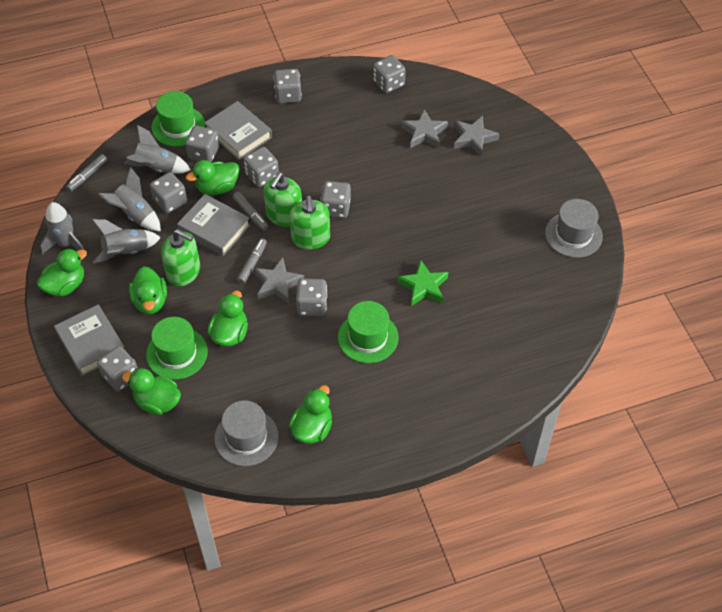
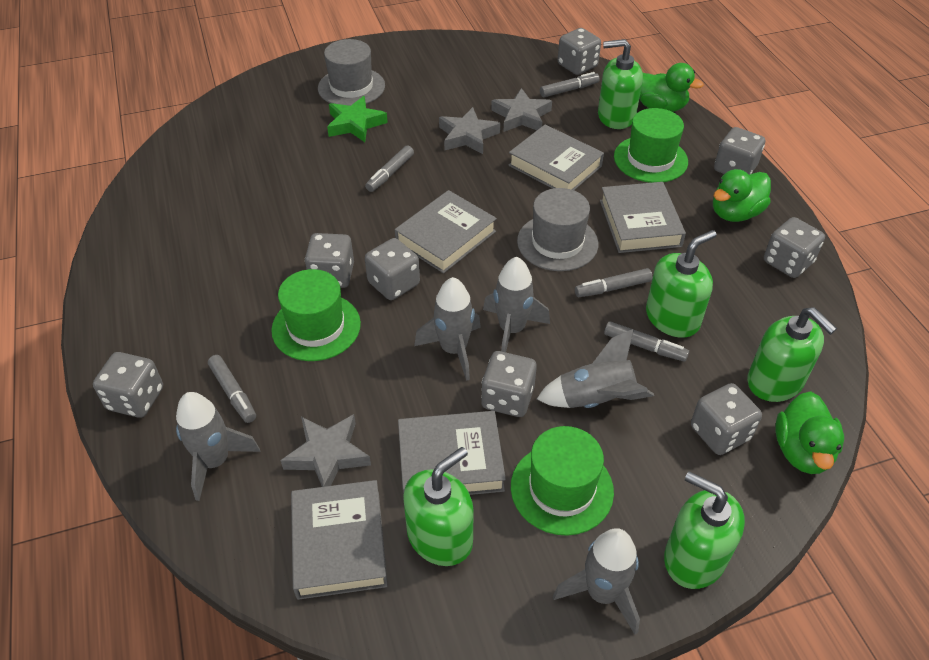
green duck: [37,248,87,296] [122,368,181,415] [129,266,167,314] [186,160,239,195] [207,291,248,346] [289,385,332,444] = 6 -> [639,63,704,112] [713,169,771,222] [775,391,844,474] = 3
green soap dispenser: [161,229,200,286] [264,172,302,227] [290,195,330,249] = 3 -> [403,447,474,566] [598,39,643,129] [646,230,716,338] [664,472,745,589] [747,307,837,402] = 5
grey book: [54,304,124,376] [177,194,251,256] [204,101,272,160] = 3 -> [291,480,388,600] [395,190,497,273] [398,411,506,495] [508,124,604,190] [600,182,686,253] = 5
grey marker: [66,154,107,192] [233,192,269,231] [237,238,267,284] = 3 -> [208,355,256,423] [365,145,414,192] [540,72,600,97] [575,268,652,297] [604,321,689,362] = 5
grey rocket: [40,202,84,254] [92,219,161,263] [98,167,161,231] [124,125,190,174] = 4 -> [176,392,260,501] [414,277,481,381] [483,257,550,352] [537,329,654,408] [553,528,640,635] = 5

